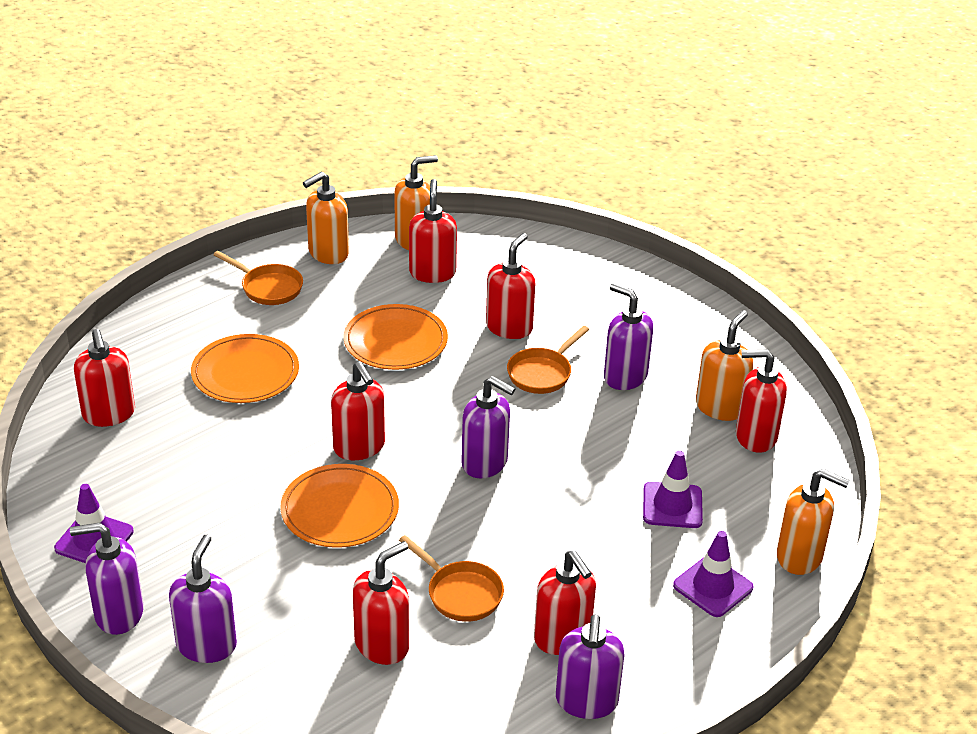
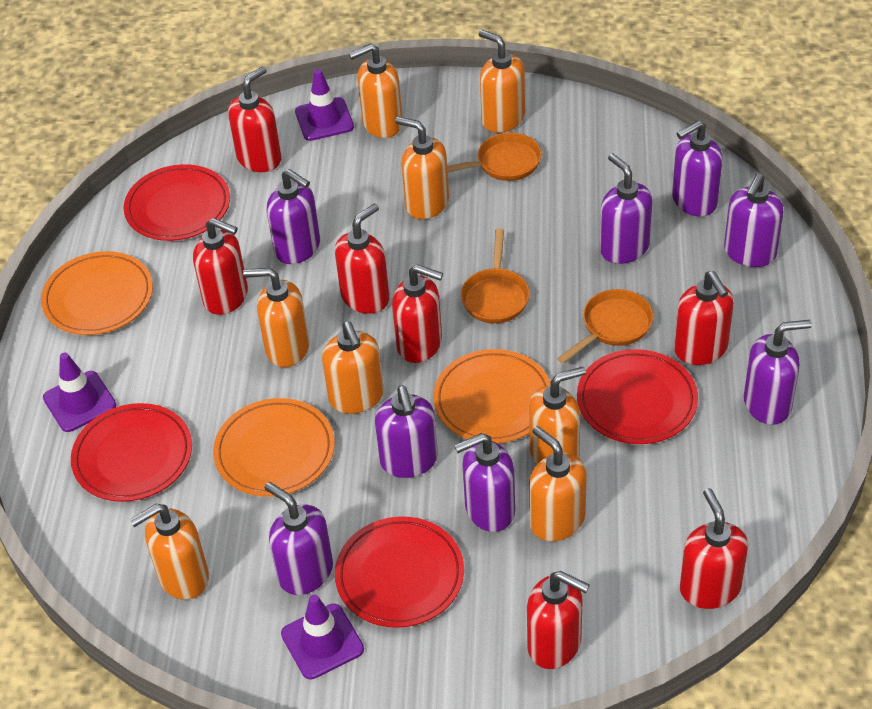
orange soap dispenser: [303,172,349,264] [394,155,438,250] [696,310,753,421] [777,469,850,575] = 4 -> [130,504,209,600] [243,268,309,367] [322,321,384,414] [349,43,402,138] [395,116,449,219] [479,30,525,133] [529,367,586,464] [529,426,587,541] = 8
purple soap dispenser: [70,523,143,635] [169,535,237,663] [461,376,515,478] [556,614,624,719] [604,283,653,390] = 5 -> [265,482,333,595] [267,169,320,264] [375,385,438,478] [454,433,515,532] [600,153,652,264] [672,120,723,217] [724,173,784,267] [744,320,812,425] = 8
red plate: none = 0 -> [71,403,192,502] [123,164,230,241] [335,516,464,628] [577,349,698,444] = 4

